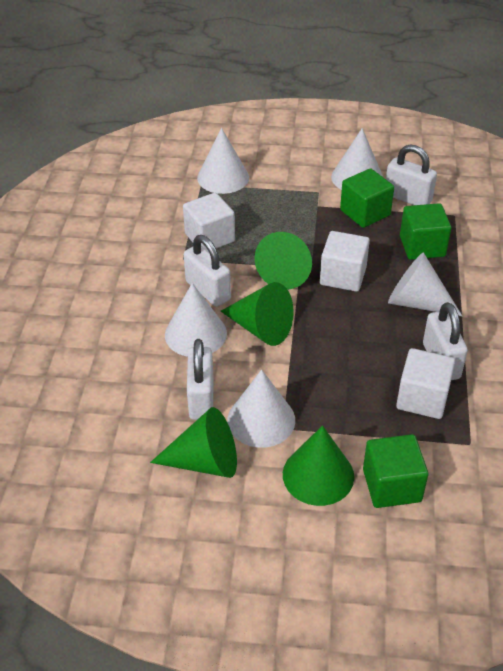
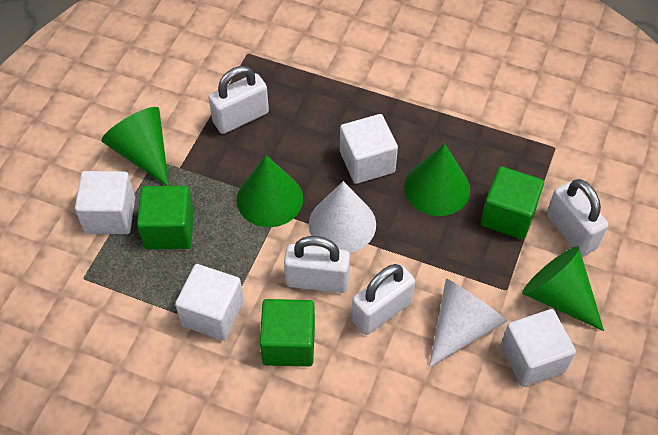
white cone: [165,283,227,356] [197,128,249,194] [228,369,295,448] [331,128,383,190] [388,252,462,316] = 5 -> [309,181,376,253] [429,278,507,368] = 2
white cube: [183,193,235,252] [320,231,370,292] [396,348,455,419] = 3 -> [75,171,135,234] [175,264,244,340] [340,114,398,184] [501,309,576,387] = 4

